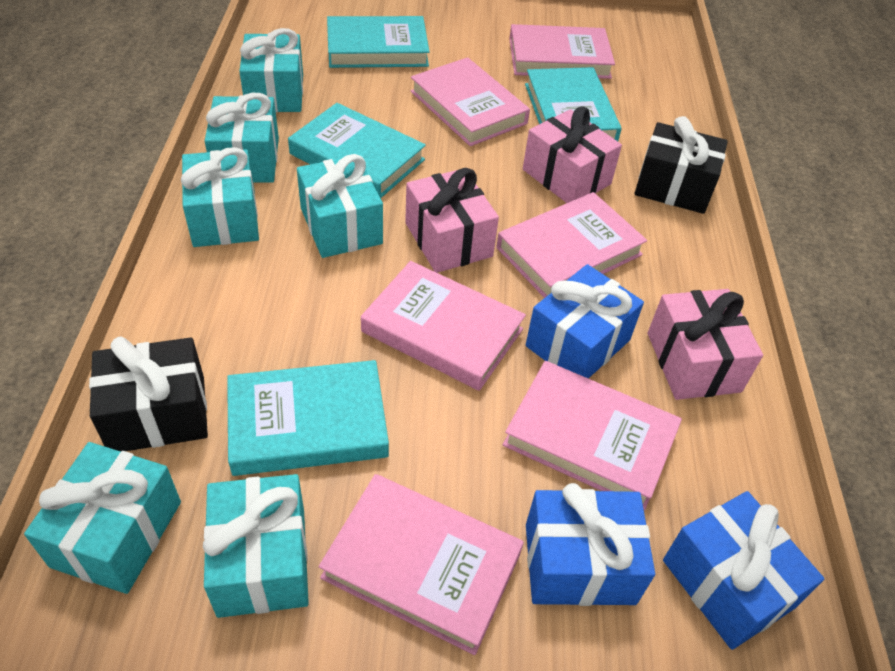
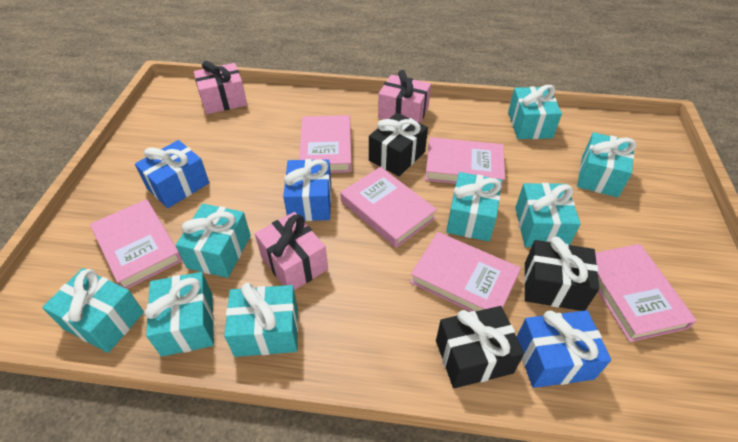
black gift: [89,336,208,451] [634,116,728,214] = 2 -> [369,113,428,176] [436,306,524,388] [524,237,599,311] = 3
turquoise book: [227,360,389,476] [288,103,426,198] [327,16,429,68] [525,67,622,141] = 4 -> none = 0
turquoise gift: [24,442,181,594] [181,147,259,247] [203,474,309,618] [205,93,279,183] [239,28,303,112] [297,154,383,258] = 6 -> [42,268,144,353] [144,272,214,357] [176,204,251,278] [224,283,298,357] [446,172,502,241] [508,85,562,139] [515,183,581,247] [577,132,637,197] = 8

